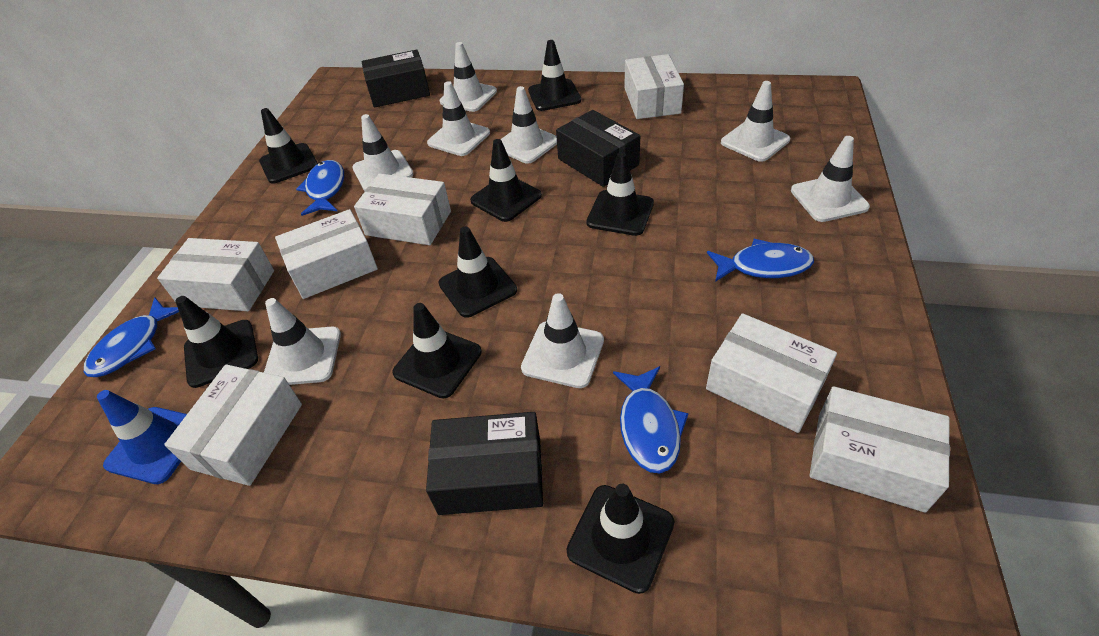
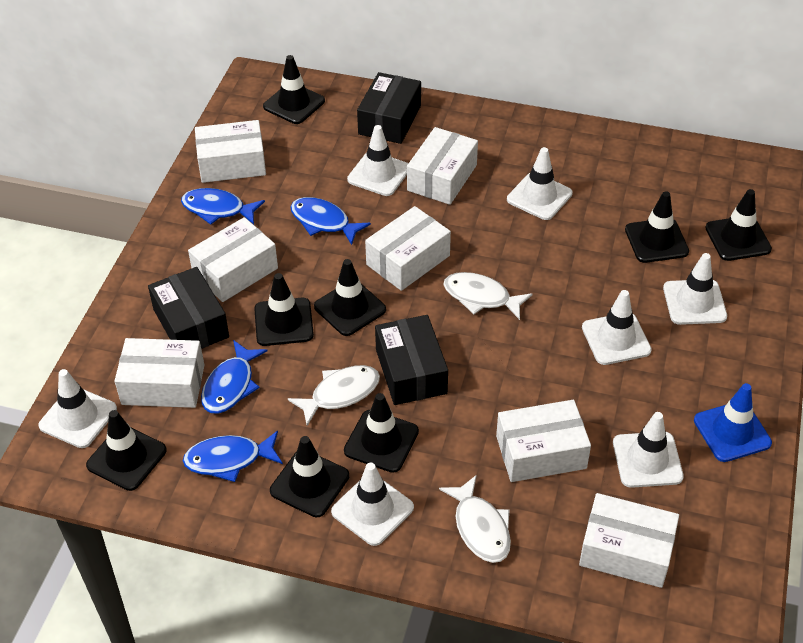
white fish: none = 0 -> [288,365,380,426] [439,475,511,563] [443,272,532,320] = 3
white traffic cone: [264,298,341,385] [352,114,413,191] [427,81,490,156] [440,42,497,112] [501,86,557,164] [521,293,604,388] [721,81,790,162] [791,136,870,222] = 8 -> [38,369,117,448] [331,462,414,546] [347,125,408,196] [507,147,573,220] [582,290,652,365] [613,412,684,488] [663,253,727,325] = 7

